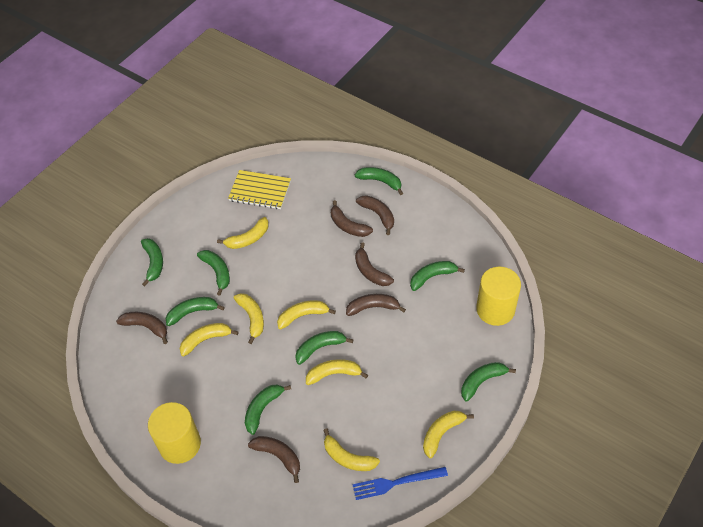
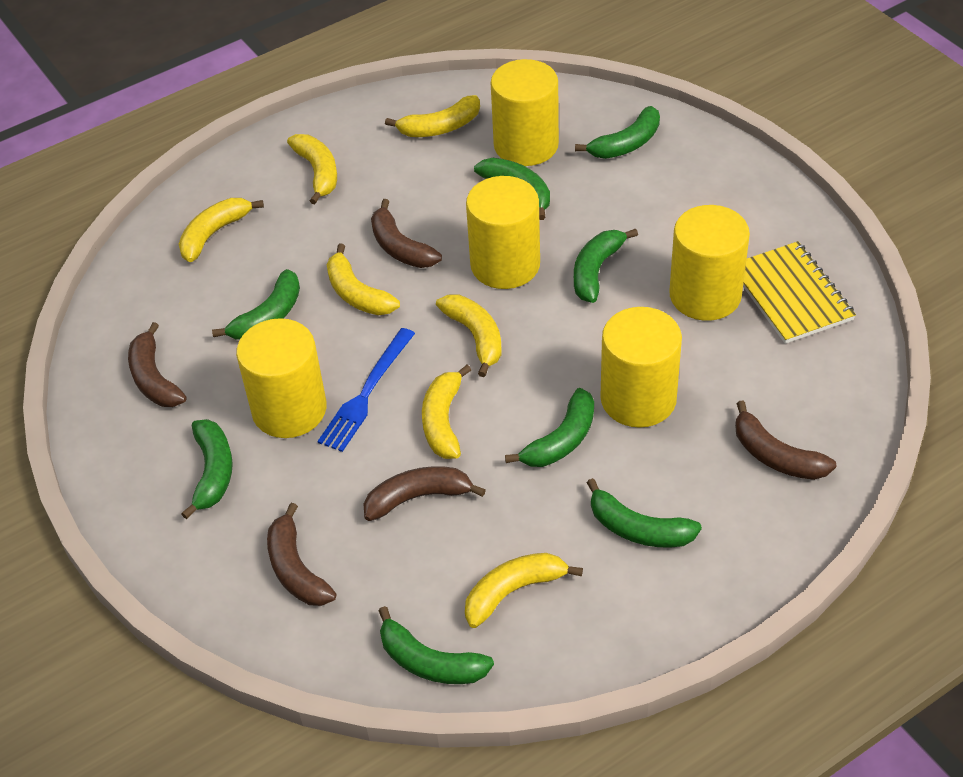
brown banana: [116,312,168,344] [248,436,300,483] [331,200,373,237] [346,294,406,316] [355,242,394,286] [356,195,394,235] = 6 -> [128,322,187,407] [267,503,336,606] [363,466,486,521] [371,199,442,268] [735,401,836,480] = 5
yellow cylinder: [148,402,201,464] [476,267,521,326] = 2 -> [236,318,327,438] [466,176,540,289] [491,59,559,166] [600,307,682,428] [669,205,750,321] = 5

